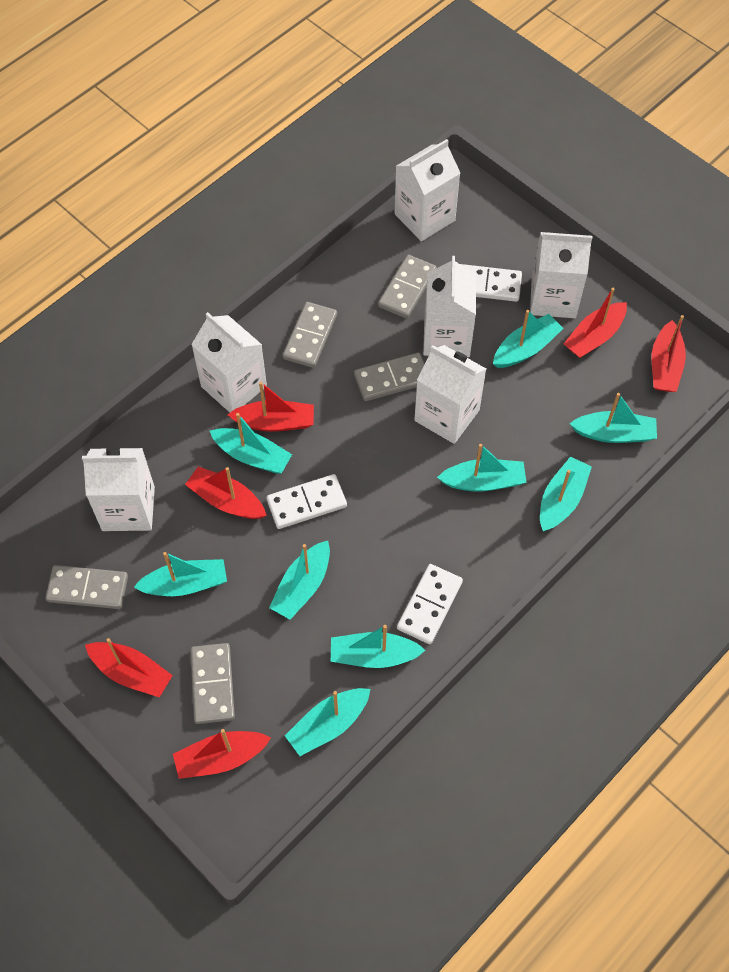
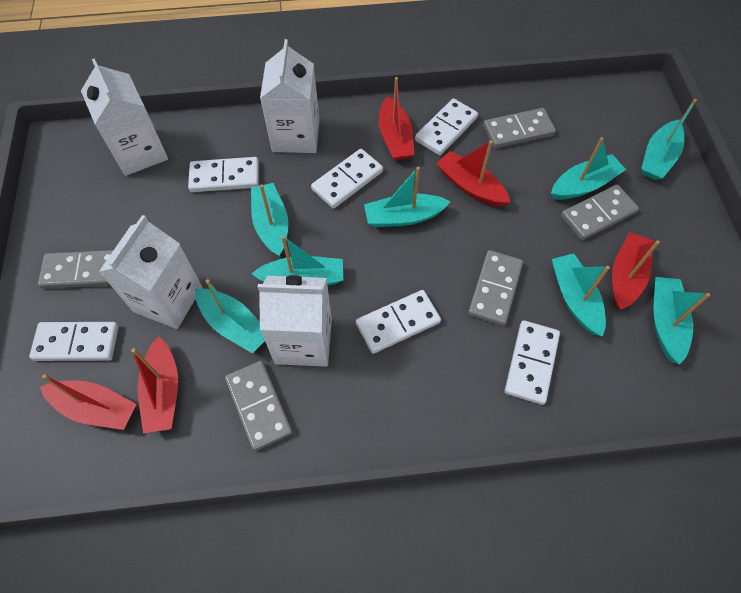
red boat: [85,638,173,697] [173,729,271,779] [185,467,267,519] [228,382,314,432] [564,288,627,358] [651,315,686,392] = 6 -> [40,374,137,430] [131,336,178,433] [379,77,414,160] [436,140,510,207] [612,232,660,310] = 5
turquoise boat: [134,552,227,596] [210,413,292,474] [269,541,330,620] [285,688,370,756] [331,625,425,668] [437,444,527,492] [493,310,563,368] [540,456,592,531] [570,393,657,443] = 9 -> [195,279,265,354] [251,183,288,257] [252,236,343,285] [364,167,451,227] [551,137,626,200] [552,253,610,337] [641,99,697,180] [653,277,710,365] = 8
white carton: [82,447,155,531] [191,312,267,413] [395,139,460,241] [414,345,486,444] [423,256,476,357] [530,232,592,318] = 6 -> [81,58,168,176] [99,215,202,329] [258,275,332,367] [260,39,320,153] = 4
white domino: [266,474,347,529] [397,564,463,644] [460,264,522,302] = 3 -> [29,322,119,361] [188,157,259,192] [311,149,383,209] [356,290,441,354] [415,98,478,155] [505,320,560,405] = 6

